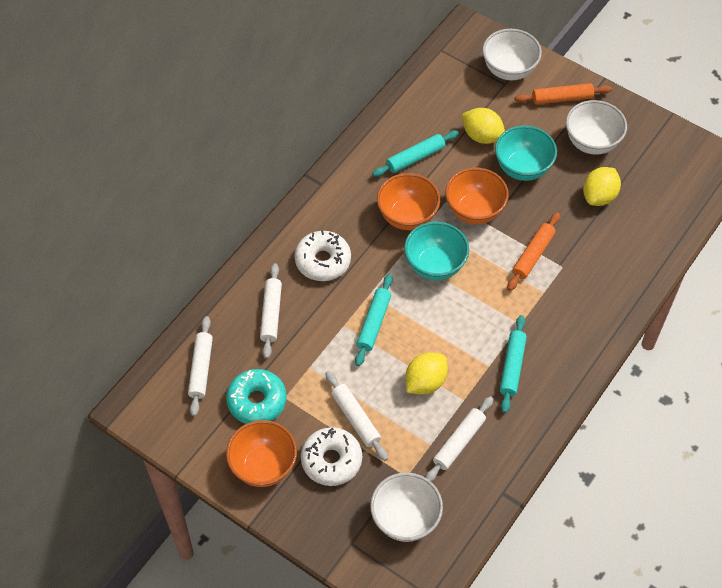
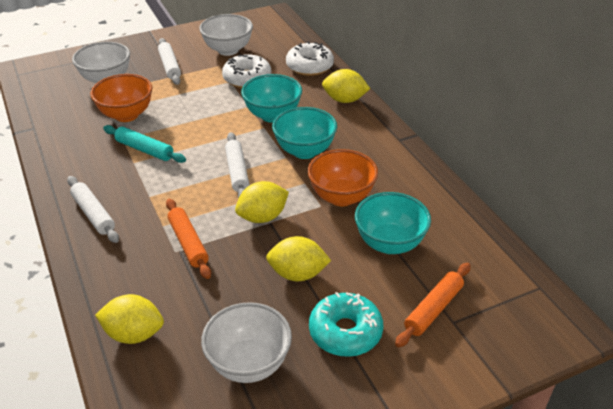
orange bowl: [226,420,297,487] [377,173,440,230] [445,168,509,224] = 3 -> [90,74,152,122] [308,149,378,206] = 2
turquoise bowl: [404,221,469,280] [495,125,557,181] = 2 -> [241,74,302,123] [272,107,337,159] [355,192,431,254] = 3
turquoise rolling pin: [355,274,393,366] [372,130,459,177] [500,315,527,413] = 3 -> [103,125,186,163] = 1
white rolling pin: [188,316,213,416] [260,263,282,359] [325,371,388,461] [425,396,493,482] = 4 -> [67,176,119,243] [158,38,181,85] [225,132,249,198] = 3
yellow lemon: [405,352,448,395] [462,108,505,144] [583,167,621,206] = 3 -> [95,294,164,344] [235,181,289,223] [266,236,331,281] [322,69,370,103] = 4

